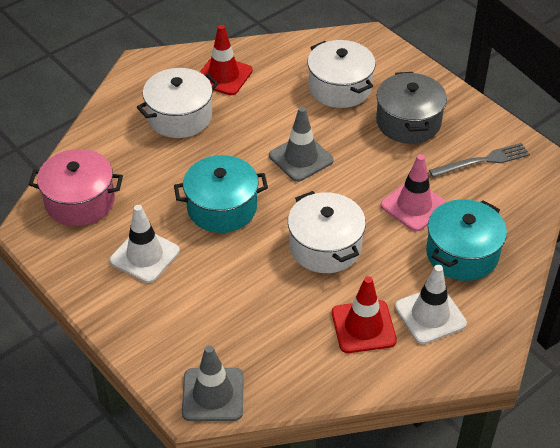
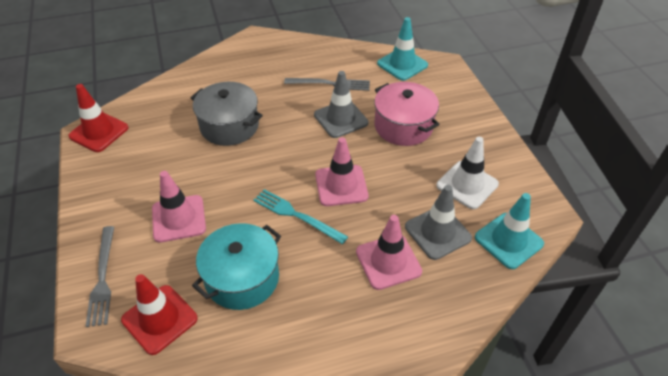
grey fork: [429,143,530,177] = 1 -> [86,226,114,327] [284,78,370,91] = 2
pink traffic cone: [381,154,447,231] = 1 -> [152,171,206,243] [315,137,368,206] [356,215,422,290] = 3
turquoise fork: none = 0 -> [254,189,348,244] = 1
turquoise pot: [174,155,268,233] [426,199,507,281] = 2 -> [192,223,281,310] = 1
turquoise traffic cone: none = 0 -> [377,17,428,81] [475,193,544,269] = 2
white pot: [137,68,218,138] [288,191,366,273] [307,40,376,108] = 3 -> none = 0
white traffic cone: [110,205,180,283] [395,265,467,344] = 2 -> [436,137,499,209] = 1

